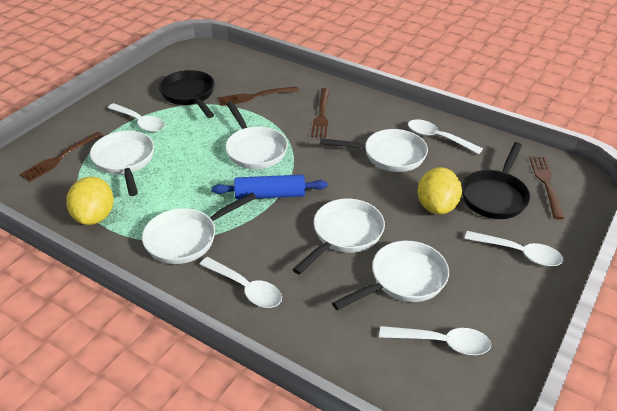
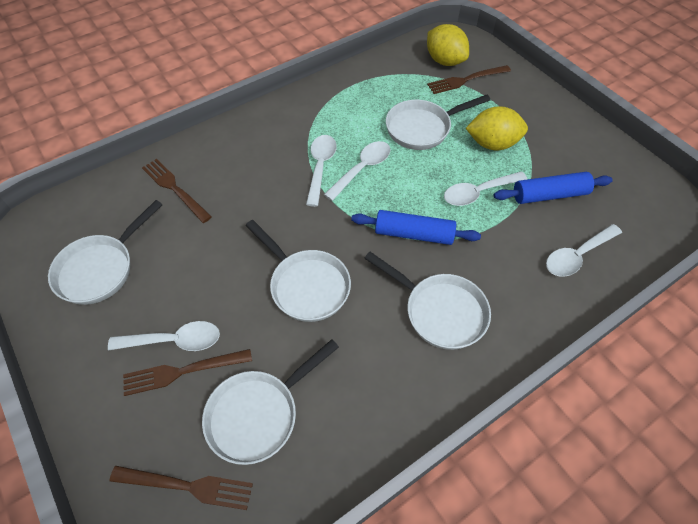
black pan: [159,70,215,118] [461,142,530,219] = 2 -> none = 0
blue rolling pin: [212,175,328,199] = 1 -> [351,210,481,245] [494,172,613,204] = 2
white pan: [90,131,154,196] [142,193,256,264] [225,101,288,169] [292,199,385,275] [320,129,428,172] [332,241,449,310] = 6 -> [48,200,162,305] [202,339,339,465] [246,220,351,322] [364,252,491,350] [386,94,490,150] = 5

